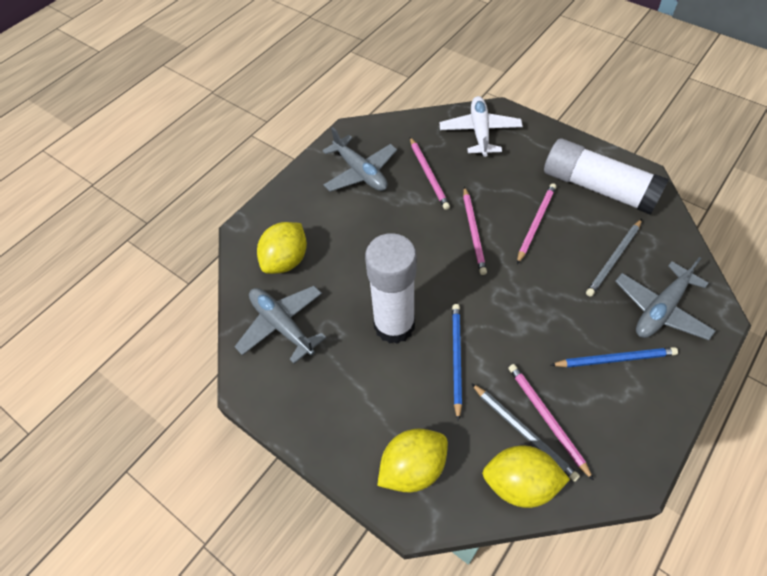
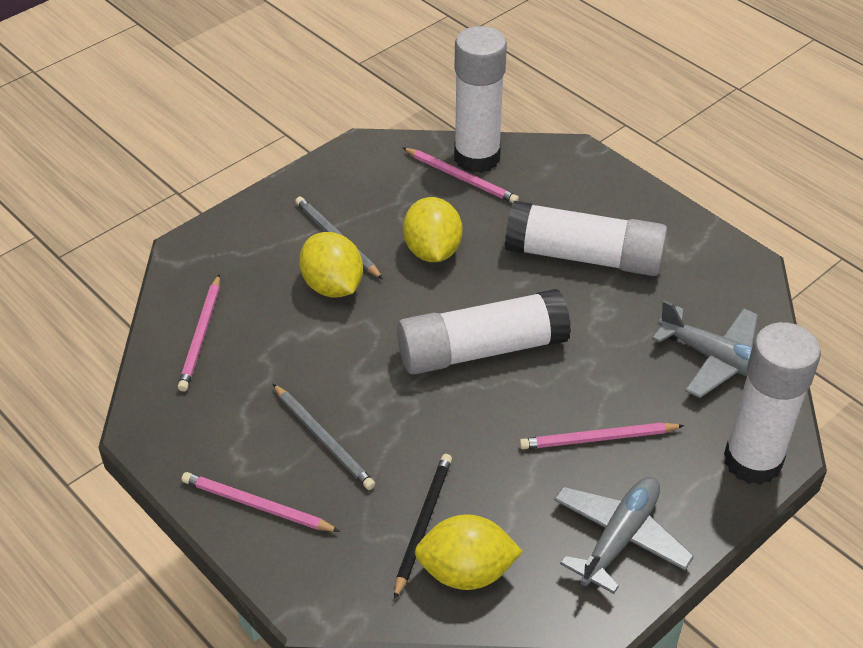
black pencil: none = 0 -> [394,454,452,600] = 1
blue pencil: [452,304,462,421] [551,347,678,368] = 2 -> none = 0
grey plane: [234,286,326,364] [322,127,397,192] [615,257,715,340] = 3 -> [554,477,694,594] [652,300,758,398] = 2
white glue stick: [365,233,417,344] [544,139,669,215] = 2 -> [397,289,571,375] [454,26,507,173] [505,201,668,276] [724,322,821,485] = 4
white plane: [440,96,523,157] = 1 -> none = 0

